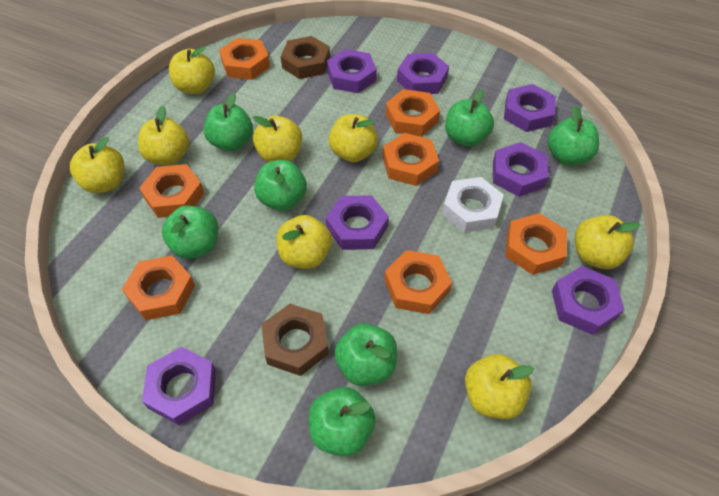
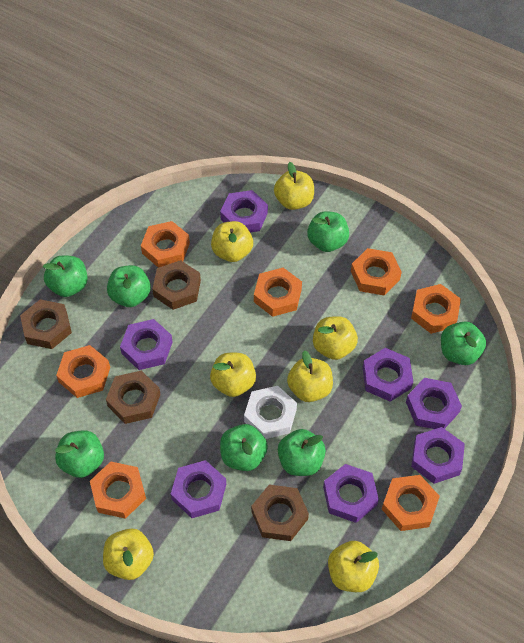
brown nut: [261,304,329,376] [281,36,330,79] = 2 -> [20,299,72,349] [106,370,161,424] [152,260,201,310] [251,485,309,541] = 4
yellow apple: [70,137,124,193] [138,106,189,166] [169,46,215,94] [253,116,302,162] [276,215,332,269] [329,114,378,162] [465,354,534,419] [575,215,640,269] = 8 -> [103,528,154,580] [210,353,256,397] [211,221,253,262] [274,162,314,210] [287,350,333,402] [313,316,358,360] [328,541,379,592] = 7

